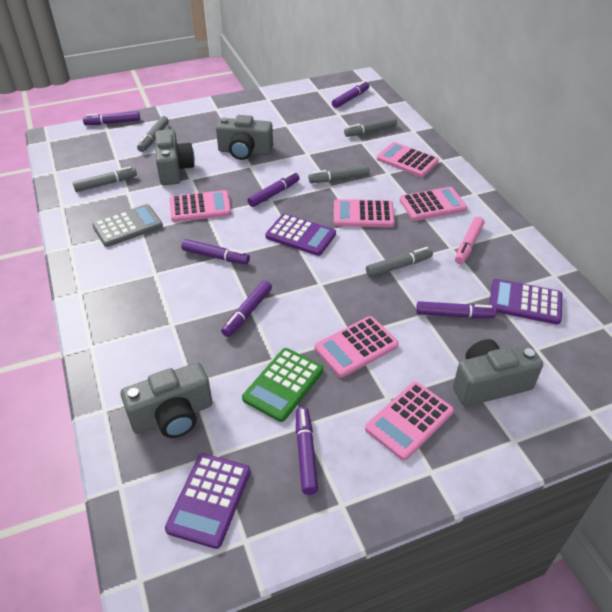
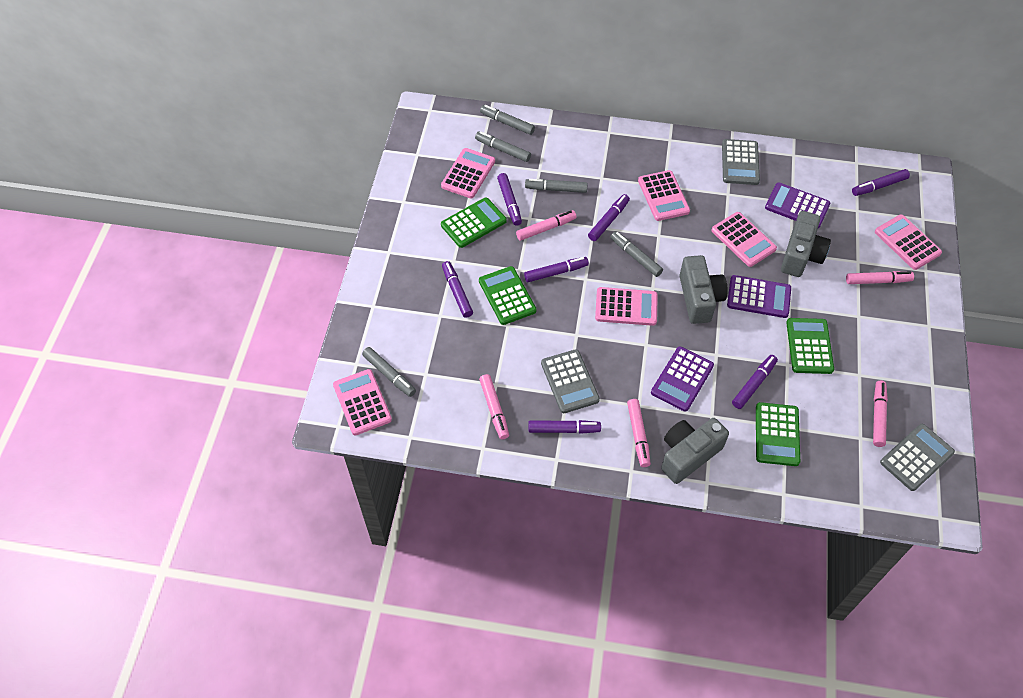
green calculator: [242,348,323,422] = 1 -> [441,197,507,248] [479,266,536,325] [756,402,800,466] [786,318,834,374] = 4
grey calculator: [92,204,163,247] = 1 -> [541,349,600,413] [722,139,760,185] [880,424,955,491] = 3
grey camera: [120,362,212,438] [155,129,195,185] [216,115,273,160] [453,339,543,406] = 4 -> [661,418,729,484] [680,255,728,324] [781,211,831,277] = 3
pink marker: [455,217,484,264] = 1 -> [479,374,509,439] [516,210,577,241] [627,399,651,467] [846,271,914,284] [873,380,888,447] = 5

